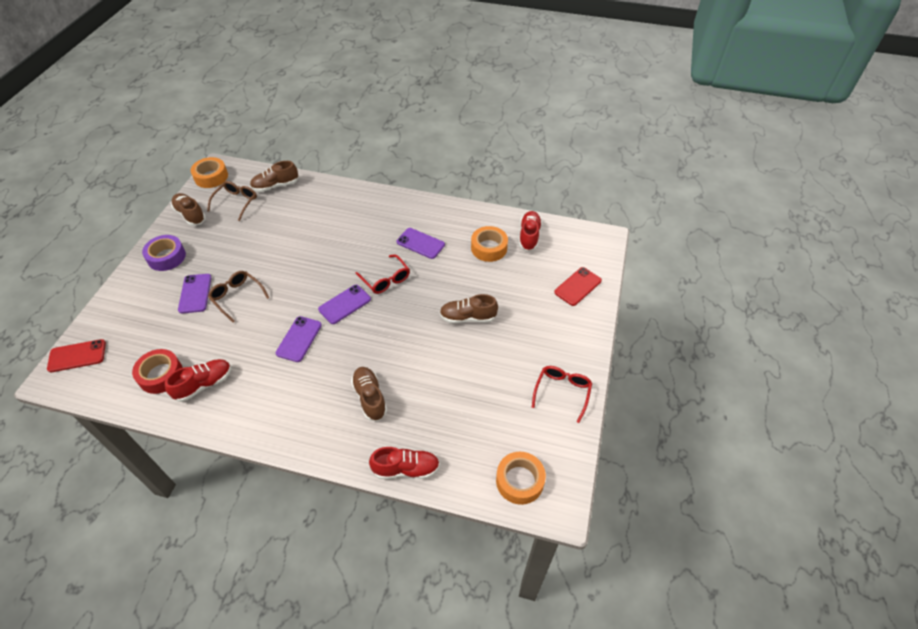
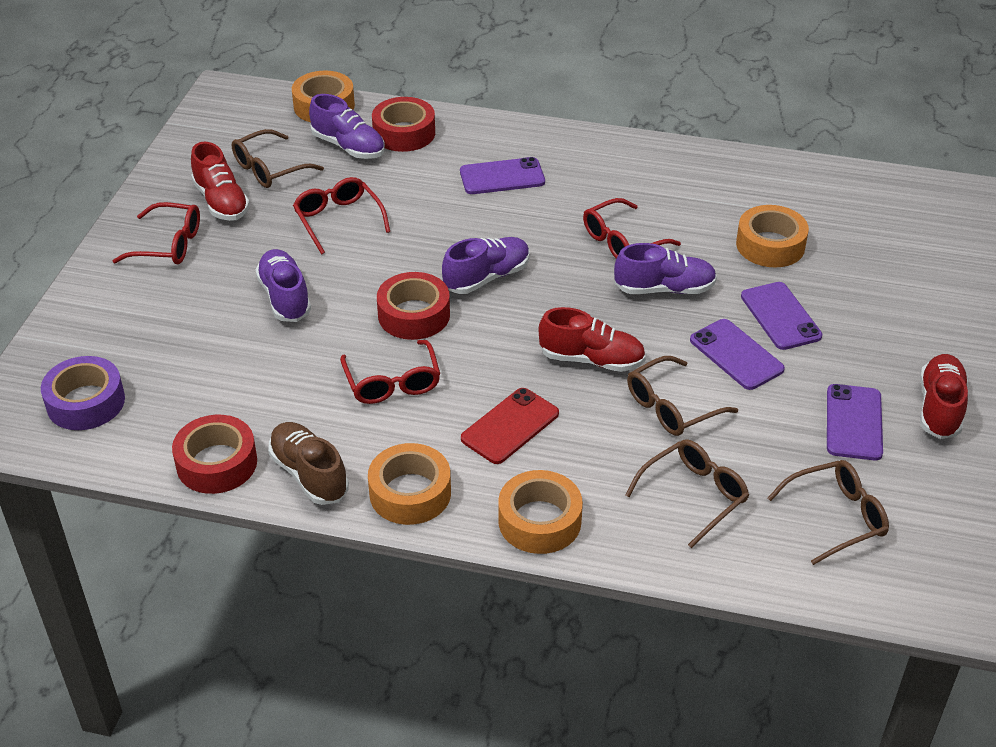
brown glasses: [207,181,257,221] [208,271,269,323] = 2 -> [232,129,324,188] [625,439,749,548] [627,356,738,436] [768,460,889,565] = 4
brown shoe: [171,193,206,226] [250,161,299,192] [351,367,387,421] [440,294,498,323] = 4 -> [268,422,349,505] = 1
orange tape: [190,157,228,188] [471,226,508,262] [496,452,546,505] = 3 -> [292,71,355,122] [368,443,451,525] [498,470,583,554] [736,205,809,267] = 4
purple shoe: none = 0 -> [255,249,311,322] [309,94,385,159] [442,237,530,294] [614,243,717,294] = 4
red glasses: [355,255,410,294] [532,366,592,423] = 2 -> [113,202,200,264] [293,177,390,254] [340,340,440,404] [583,198,681,258] = 4
red phone: [47,339,106,372] [554,267,602,306] = 2 -> [461,388,559,464] = 1
red tape: [132,349,183,394] = 1 -> [172,415,257,494] [372,97,435,152] [377,272,450,340] = 3

